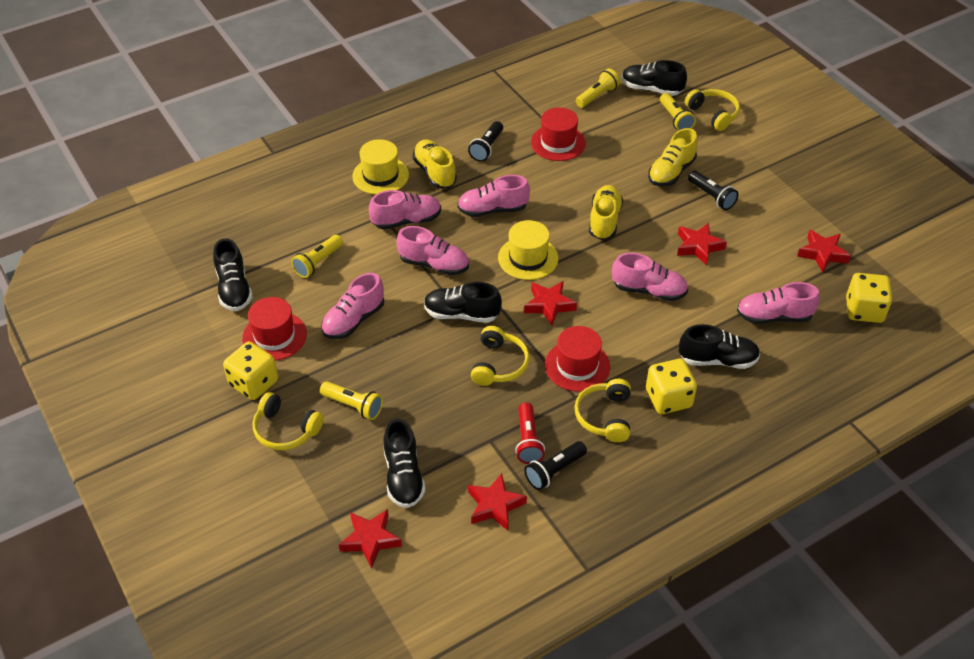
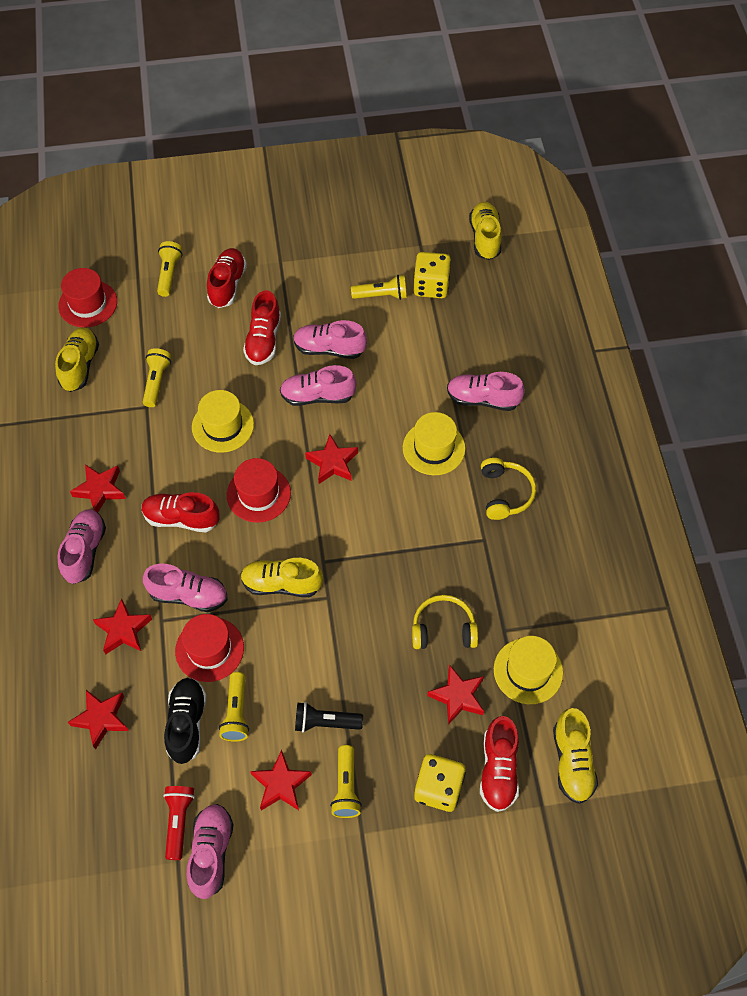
black flashlight: [468,121,503,162] [524,441,587,490] [688,171,738,210] = 3 -> [295,702,363,733] = 1
black shoe: [213,238,253,311] [383,419,425,508] [424,282,502,323] [622,60,687,96] [679,324,760,369] = 5 -> [164,678,207,764] = 1
red shoe: none = 0 -> [142,492,220,533] [207,248,247,308] [243,290,281,365] [480,716,519,812] = 4
red star: [339,509,402,569] [468,473,527,531] [524,281,577,326] [677,223,727,266] [797,230,851,273] = 5 -> [68,690,129,750] [70,464,126,513] [93,598,152,654] [250,750,312,810] [305,434,358,484] [427,665,484,725] = 6
yellow dice: [223,341,278,400] [646,359,697,414] [846,273,892,323] = 3 -> [414,252,451,298] [414,754,466,812] = 2
yellow flashlight: [291,235,343,278] [320,381,383,420] [576,69,620,108] [660,93,696,131] = 4 -> [143,348,171,407] [157,241,182,297] [219,672,249,742] [330,745,362,818] [351,275,407,300] = 5
yellow hat: [352,139,409,195] [498,220,558,280] = 2 -> [192,390,254,453] [403,412,465,475] [494,636,563,704] = 3
yellow headphones: [252,392,324,450] [471,326,529,386] [575,379,631,442] [685,89,740,131] = 4 -> [412,595,478,649] [481,458,536,520] = 2
yellow shoe: [412,139,457,188] [589,185,623,240] [648,128,698,186] = 3 -> [55,327,99,392] [240,558,323,597] [469,202,502,260] [553,708,598,804] = 4

